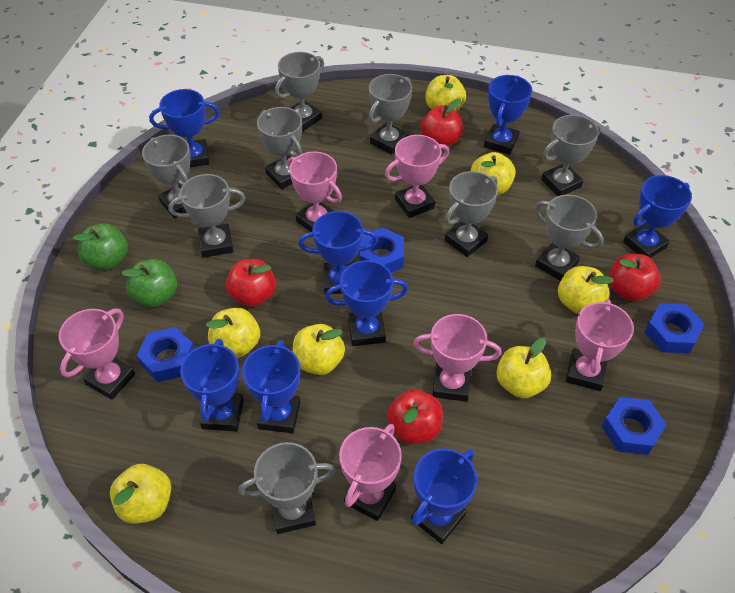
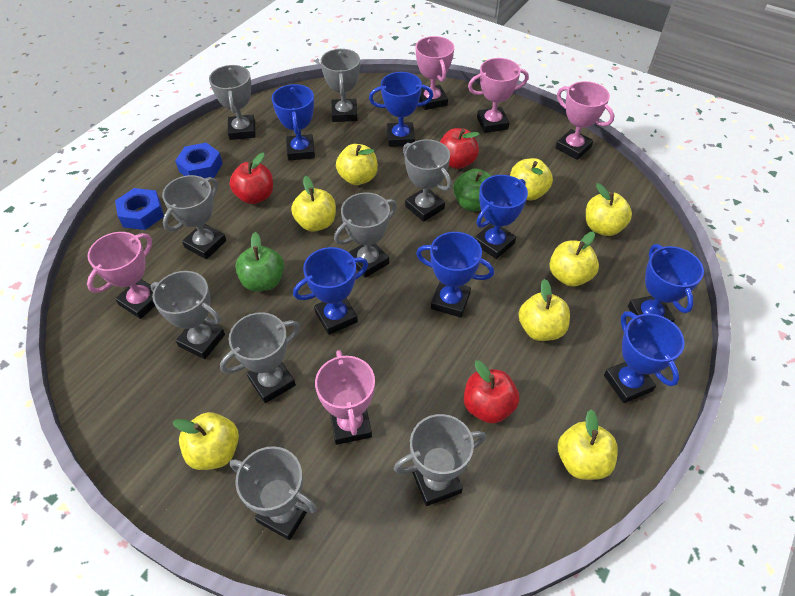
blue nut: [137,327,194,382] [359,228,404,272] [602,397,667,455] [644,303,704,353] = 4 -> [115,188,164,230] [175,143,223,178] = 2
blue trophy: [149,89,220,167] [180,339,244,432] [242,340,300,433] [298,211,378,294] [325,260,408,346] [411,448,477,544] [484,75,532,155] [623,175,692,258] = 8 -> [272,84,315,160] [293,247,368,335] [369,72,433,147] [416,232,494,318] [474,175,528,259] [604,311,685,403] [628,244,704,323] = 7
pink trophy: [59,309,135,399] [287,152,342,232] [339,424,402,521] [385,135,449,218] [413,314,501,402] [566,299,634,391] = 6 -> [87,232,155,319] [315,350,375,445] [416,36,454,110] [468,58,529,133] [555,81,614,160] = 5
red apple: [226,259,276,307] [387,389,443,444] [421,99,463,146] [609,254,661,301] = 4 -> [229,153,273,204] [440,128,479,169] [464,360,519,424] = 3
yellow apple: [110,464,171,524] [206,308,260,358] [292,324,345,375] [425,75,466,111] [471,152,516,195] [496,338,551,398] [558,266,614,314] = 7 -> [173,412,239,470] [291,176,336,232] [336,144,378,185] [510,158,553,200] [519,279,570,341] [550,232,599,287] [557,409,618,480] [586,183,632,236] = 8

